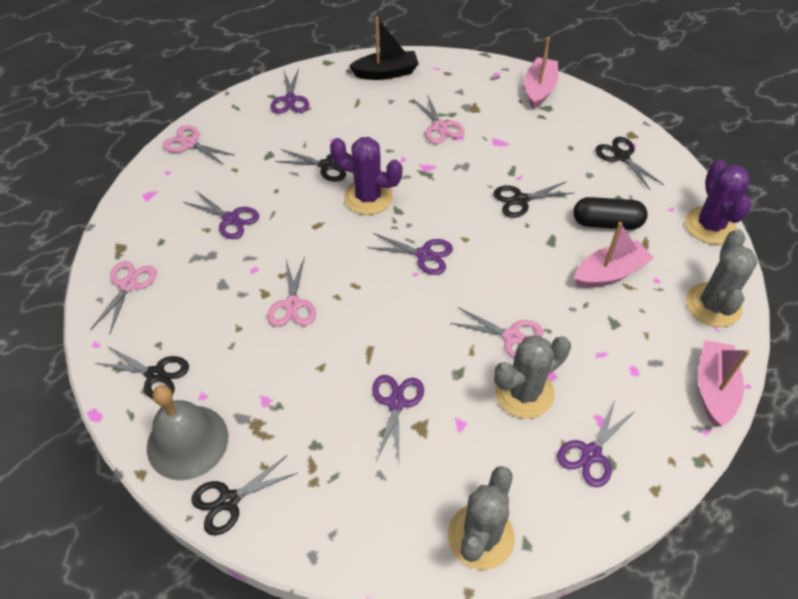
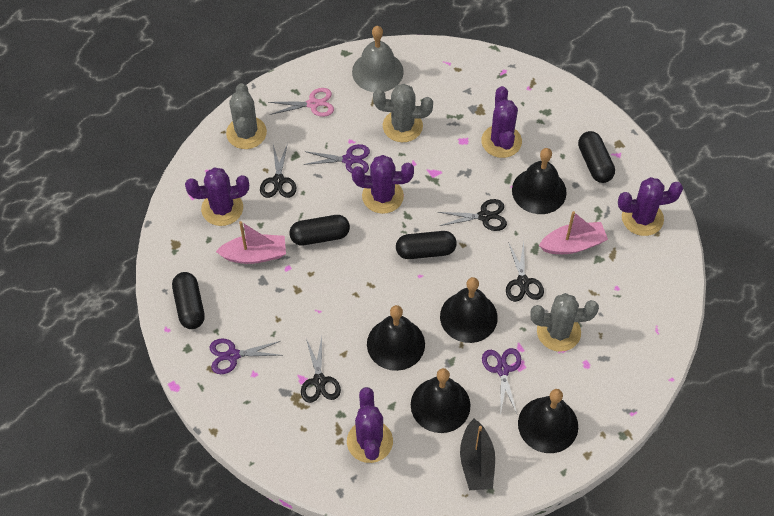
black bell: none = 0 -> [367,305,425,371] [411,368,471,433] [440,277,498,343] [512,148,567,214] [518,389,578,453] = 5
black capsule: [573,197,648,230] = 1 -> [172,272,205,329] [290,215,350,246] [396,231,457,259] [578,131,615,183] = 4
black scissors: [95,346,189,399] [191,455,297,536] [275,149,351,182] [493,181,574,218] [596,137,664,191] = 5 -> [260,143,296,198] [301,337,341,403] [438,199,507,231] [506,242,544,302] = 4
pink boat: [524,37,558,109] [574,222,654,288] [698,340,750,427] = 3 -> [216,221,286,264] [539,211,608,254] = 2
pink scissors: [90,261,157,333] [163,125,235,165] [267,257,316,327] [413,94,464,144] [450,307,544,358] = 5 -> [268,88,334,117] = 1
purple cactus: [330,137,402,215] [685,160,751,244] = 2 -> [185,167,249,226] [347,387,393,463] [352,155,414,214] [481,86,522,158] [618,177,683,236] = 5
purple scissors: [183,190,259,239] [271,68,309,114] [367,233,453,275] [372,375,424,462] [557,401,636,487] = 5 -> [210,338,280,374] [303,144,370,174] [482,348,521,416] = 3

